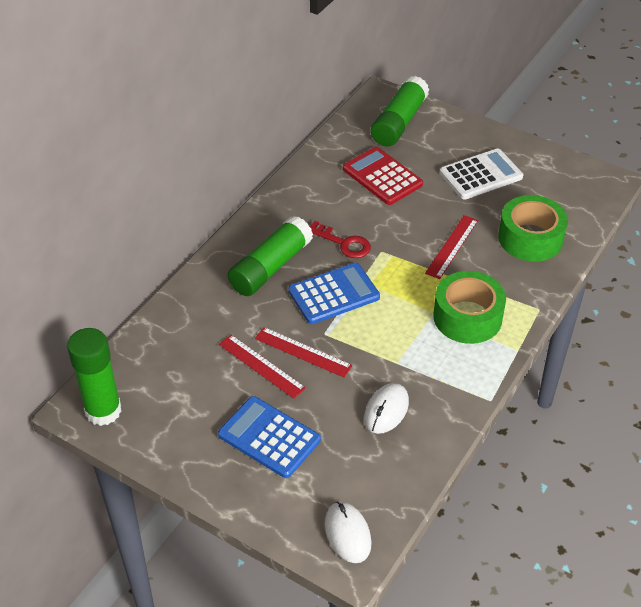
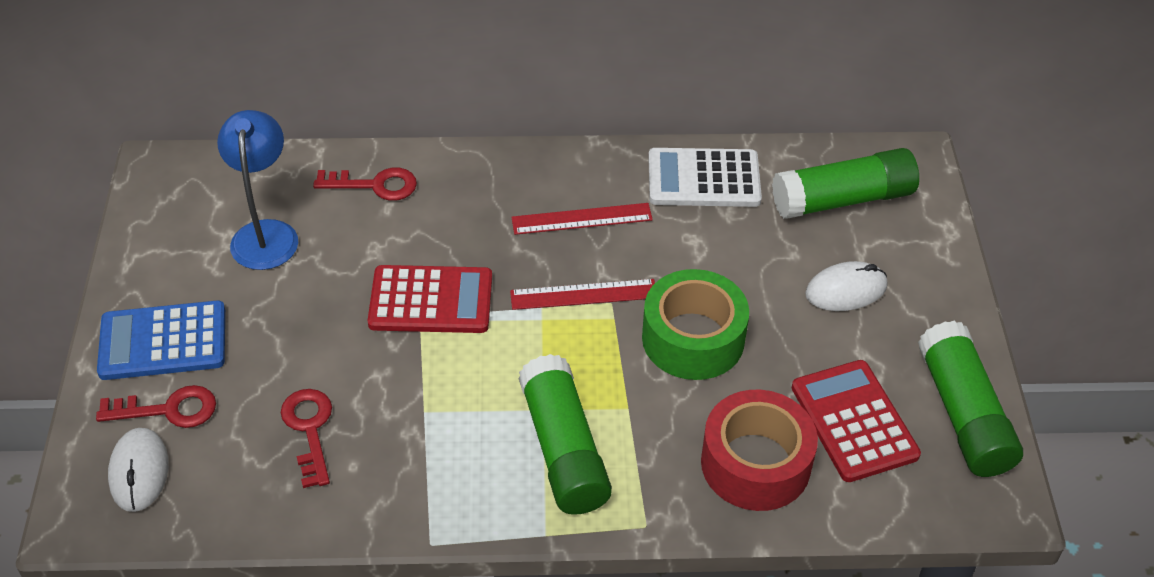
blue calculator: [218,396,321,478] [288,263,380,324] = 2 -> [97,300,225,380] = 1
blue lamp: none = 0 -> [217,110,298,270] = 1
green tape: [433,271,506,344] [498,195,568,262] = 2 -> [642,269,749,380] = 1
red calculator: [343,147,423,205] = 1 -> [368,265,492,333] [792,360,921,482] = 2
red key: [309,221,371,258] = 1 -> [96,385,216,428] [281,389,332,488] [313,168,417,201] = 3
red ruler: [219,335,306,399] [255,327,353,377] [425,215,478,279] = 3 -> [510,279,655,310] [511,203,653,235] = 2
red tape: none = 0 -> [701,390,818,511] = 1

